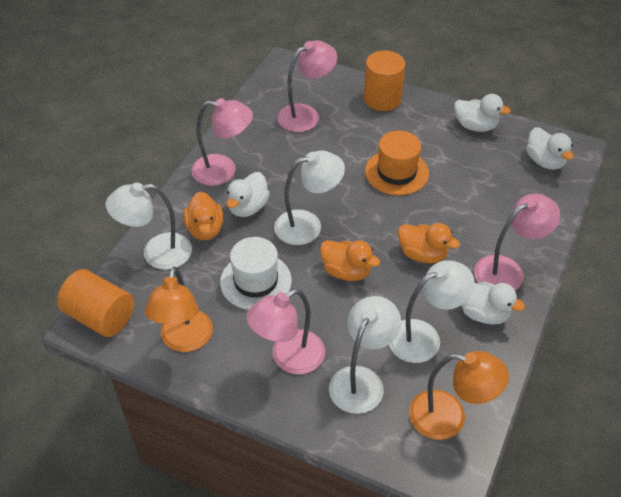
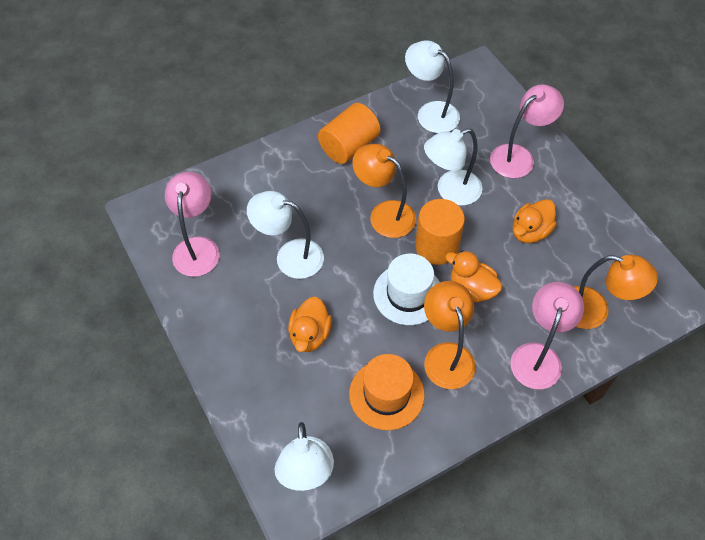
orange lamp: [144,266,213,352] [409,351,509,440] = 2 -> [352,144,416,238] [424,281,476,389] [574,255,658,329] = 3
pink lamp: [191,98,253,186] [246,289,325,374] [277,40,337,132] [474,193,560,290] = 4 -> [165,172,220,277] [490,84,564,178] [510,282,584,389] = 3
white duck: [226,172,270,217] [454,94,511,132] [461,282,525,324] [526,127,574,170] = 4 -> none = 0

